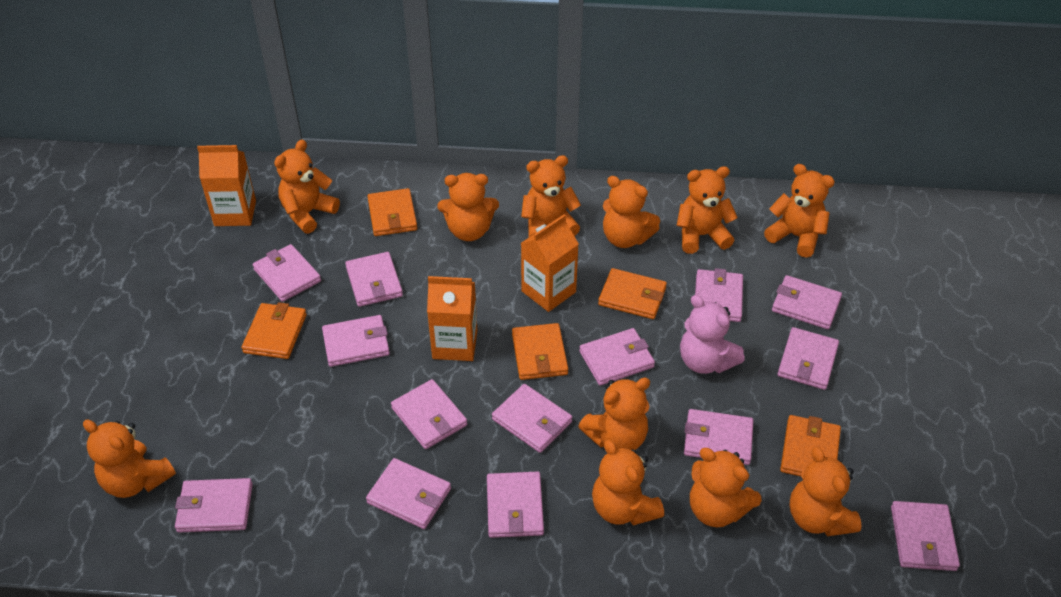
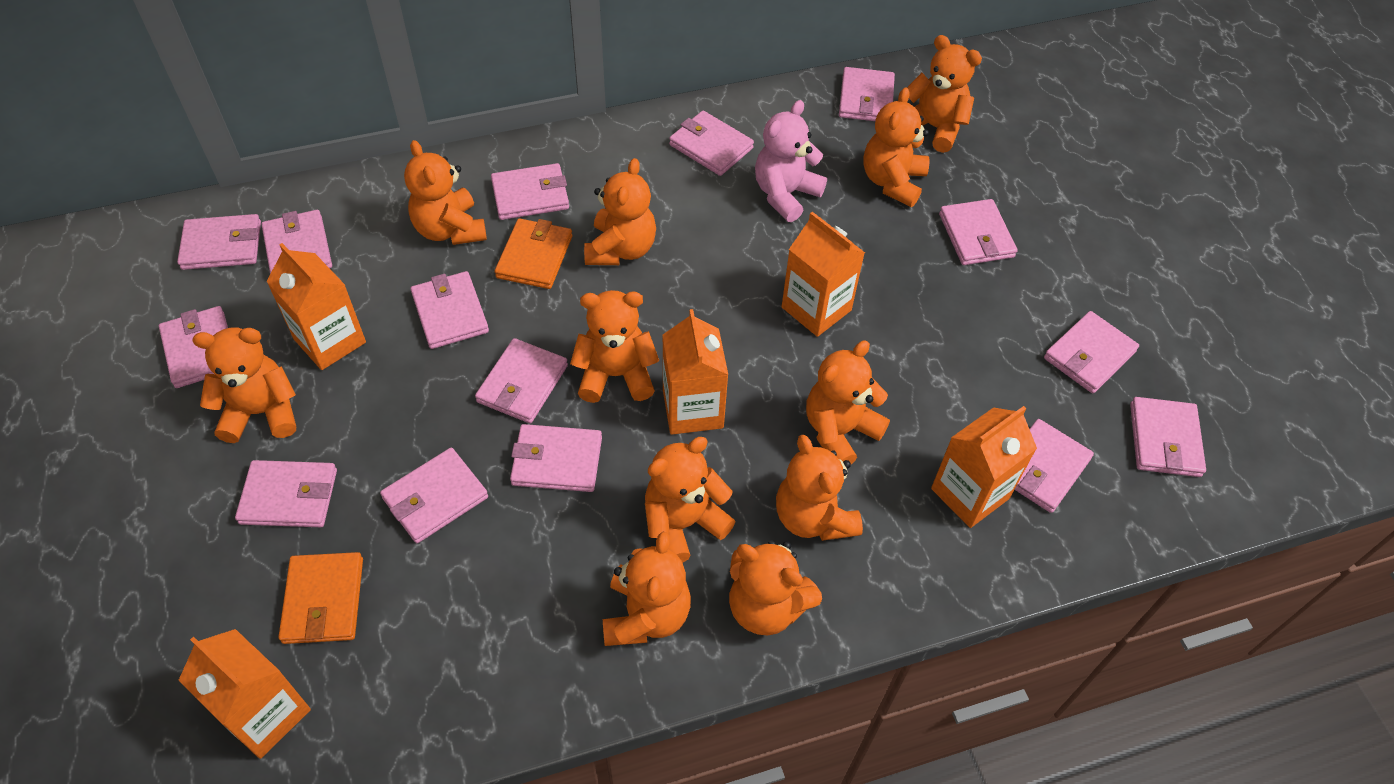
orange carton: [197,145,256,226] [427,276,477,361] [521,214,579,312] = 3 -> [178,629,311,759] [266,243,366,370] [662,309,728,435] [782,212,865,337] [931,406,1037,528] = 5
orange wallet: [241,302,307,359] [367,188,417,236] [512,323,568,380] [598,268,667,319] [780,415,841,476] = 5 -> [278,552,363,644] [495,218,572,289] = 2
pink wallet: [175,478,253,533] [253,244,321,302] [322,315,390,367] [345,252,403,307] [366,458,451,529] [391,379,467,449] [487,471,544,538] [492,384,572,453] [579,328,655,386] [684,409,753,465] [695,268,743,322] [772,275,842,329] [778,327,839,390] [891,501,960,571] = 14 -> [159,306,228,388] [177,214,261,270] [235,460,337,527] [261,210,332,274] [380,448,488,543] [410,271,489,349] [475,338,568,423] [491,163,569,220] [510,424,602,492] [669,111,754,176] [839,67,895,121] [939,199,1018,265] [1015,419,1094,513] [1044,311,1139,393] [1130,397,1206,477] = 15

